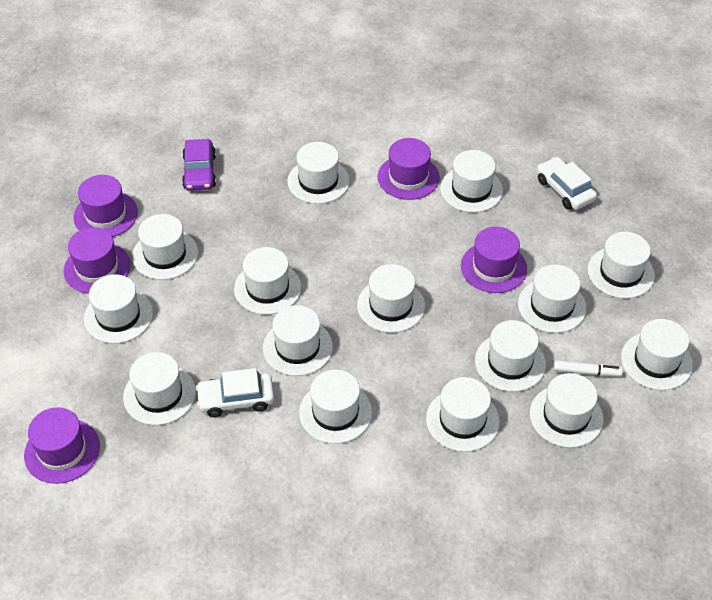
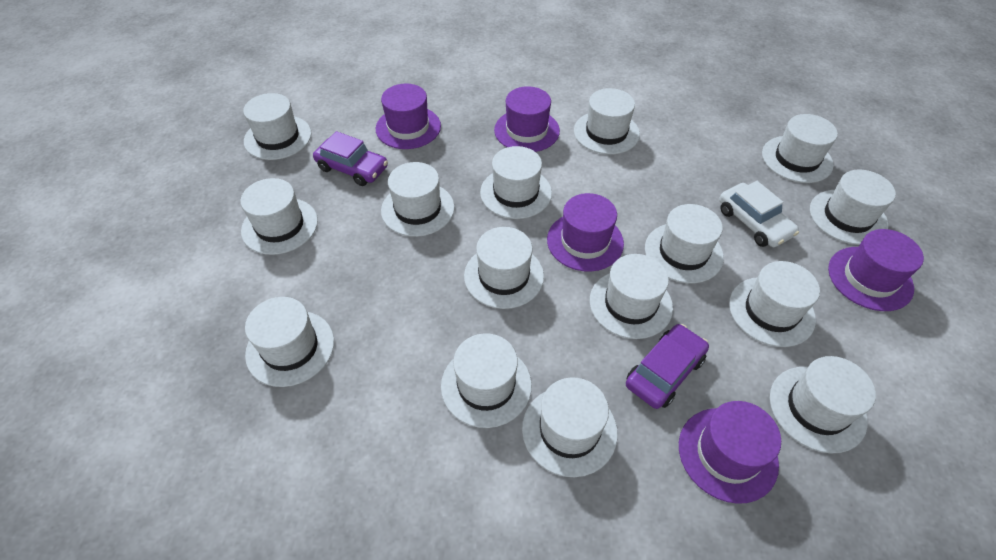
purple car: [182,139,216,191] = 1 -> [313,131,388,186] [626,324,709,409] = 2
white car: [196,368,274,417] [537,157,597,210] = 2 -> [719,181,799,247] = 1
white marker: [553,360,623,376] = 1 -> none = 0

